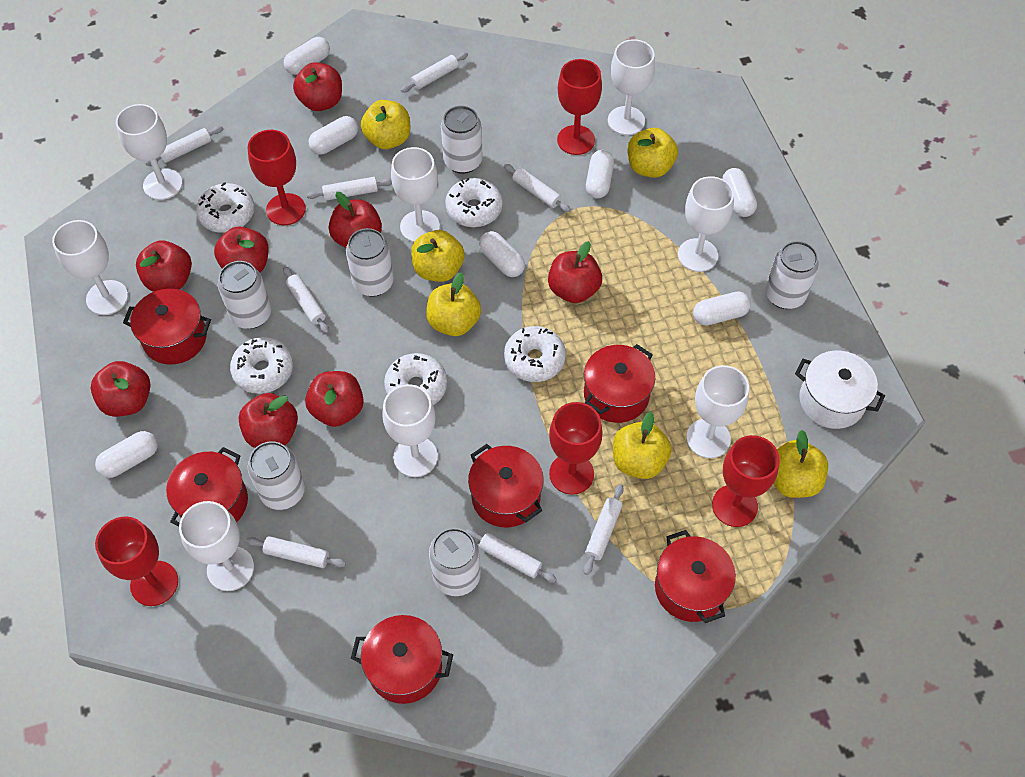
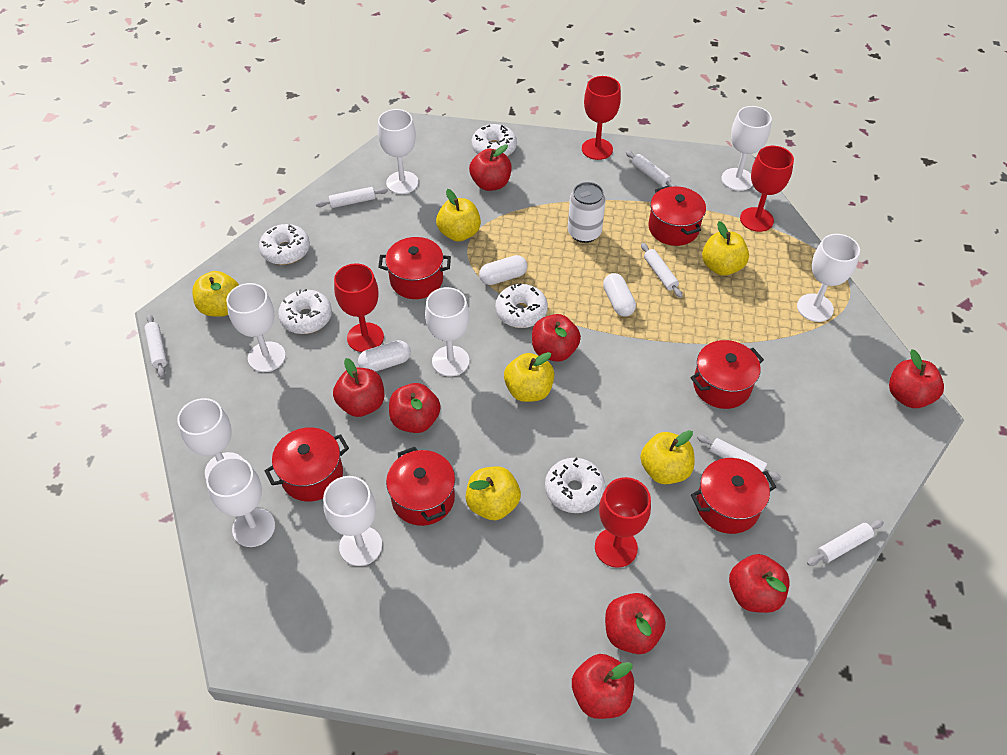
red goblet: [95,517,178,606] [248,130,306,225] [549,402,603,495] [557,59,602,155] [712,435,780,527] = 5 -> [334,263,384,352] [582,76,621,160] [595,477,651,568] [740,146,794,232] = 4
white can: [218,261,271,329] [248,441,305,510] [346,228,394,297] [429,528,481,596] [441,106,483,174] [765,241,819,309] = 6 -> [568,182,606,243] = 1
white capsule: [95,431,158,478] [284,37,330,75] [308,116,358,154] [479,231,525,277] [586,150,614,198] [693,291,751,326] [722,168,757,217] = 7 -> [358,340,411,372] [479,255,527,285] [603,273,636,317] = 3
white pot: [795,351,885,429] = 1 -> none = 0
white rolling pin: [145,126,223,166] [246,536,346,568] [283,266,329,333] [307,177,392,201] [401,52,468,92] [466,529,557,583] [504,164,571,212] [584,484,624,575] = 8 -> [144,314,167,377] [316,187,388,208] [626,151,676,187] [641,243,682,298] [697,435,781,481] [807,520,884,566] = 6

